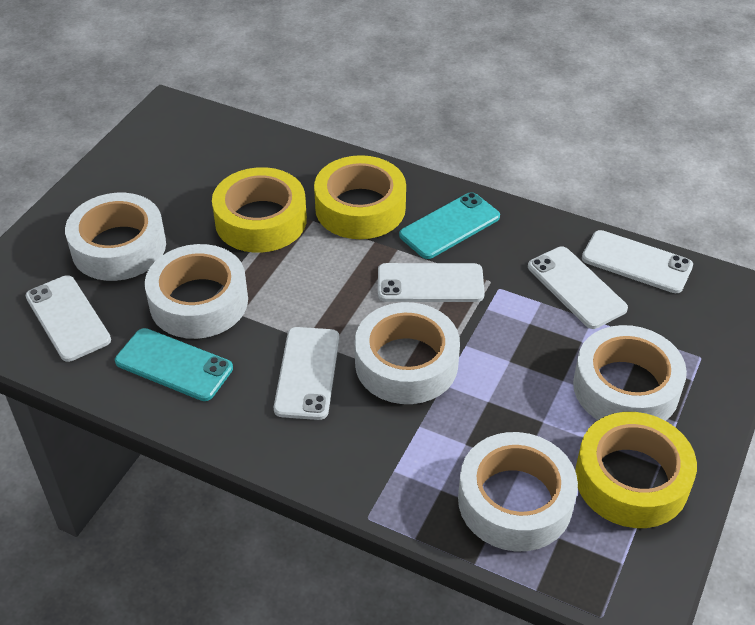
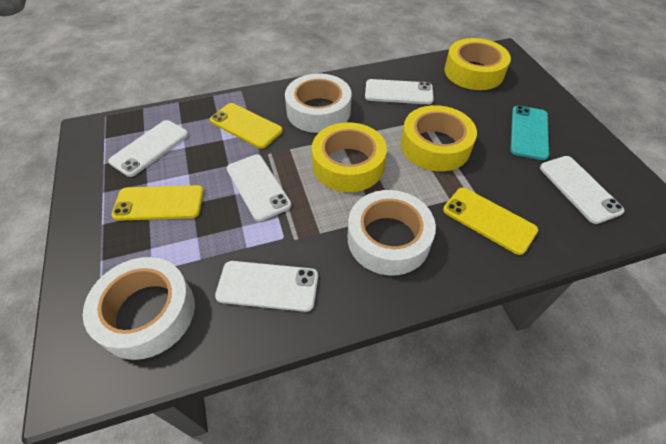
turquoise phone: [115,328,233,401] [399,192,500,259] = 2 -> [510,106,549,160] = 1
white tape: [65,193,166,281] [145,244,248,339] [355,302,460,404] [458,432,578,551] [573,325,687,421] = 5 -> [83,257,195,360] [285,74,351,133] [348,190,436,275] = 3
yellow phone: none = 0 -> [111,185,204,221] [210,103,283,149] [443,188,538,255] = 3

